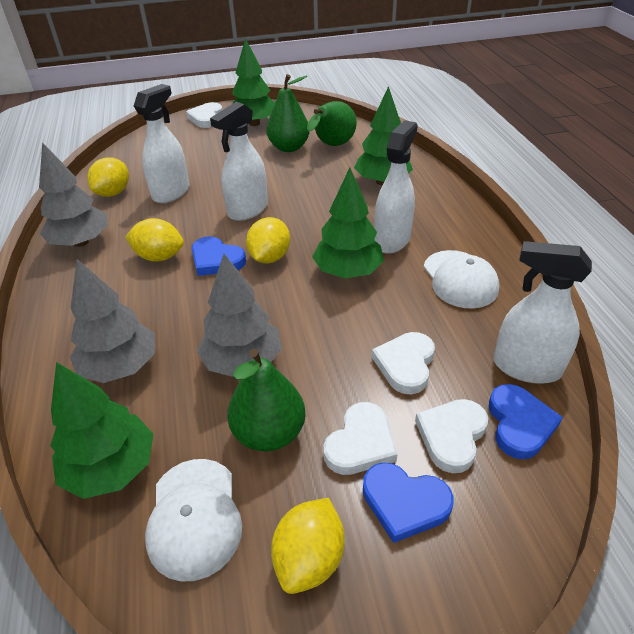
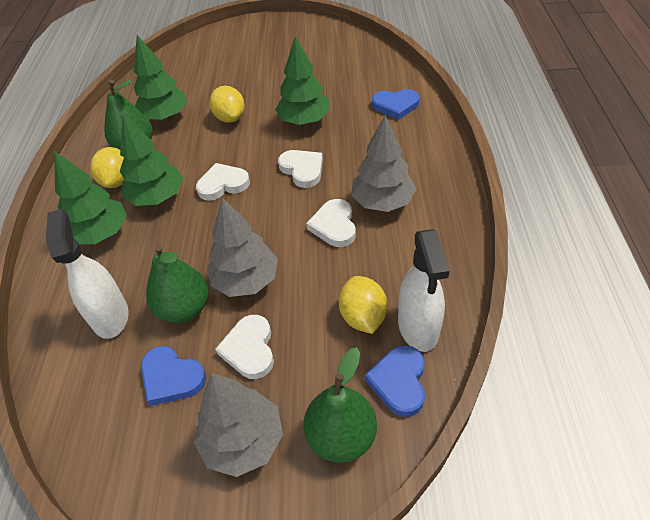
white cap: [145,459,242,582] [424,250,500,309] = 2 -> none = 0
white spray bottle: [134,84,190,203] [210,102,268,221] [374,120,418,254] [494,241,592,384] = 4 -> [46,209,129,339] [398,229,450,352] = 2
yellow lemon: [87,157,129,197] [125,218,184,261] [246,217,290,263] [271,498,345,594] = 4 -> [90,147,124,188] [210,86,245,123] [339,276,387,334] = 3

